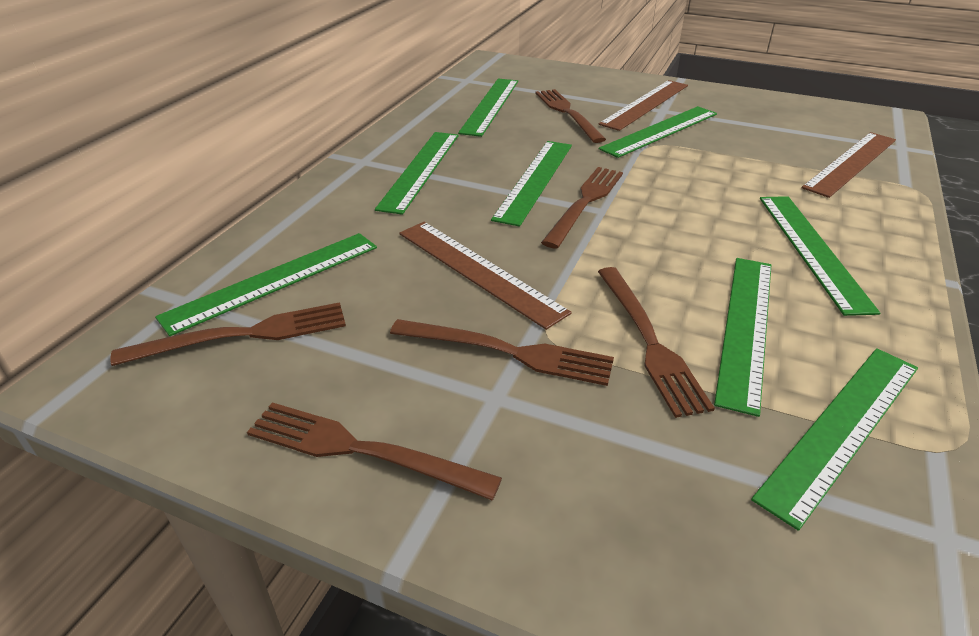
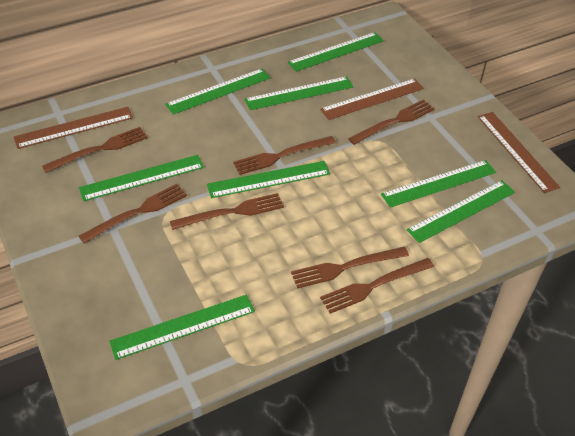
brown fork: [110,302,346,366] [247,402,502,500] [390,319,614,386] [535,89,606,143] [541,167,623,249] [598,267,715,418] = 6 -> [42,127,148,173] [79,184,187,243] [170,193,284,230] [233,136,336,175] [291,247,409,289] [320,258,434,314] [348,100,435,145] = 7

